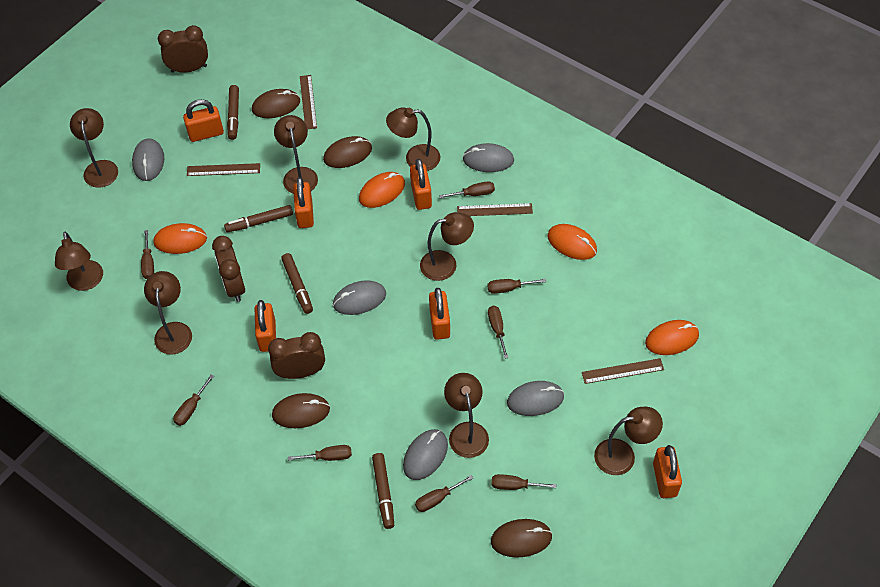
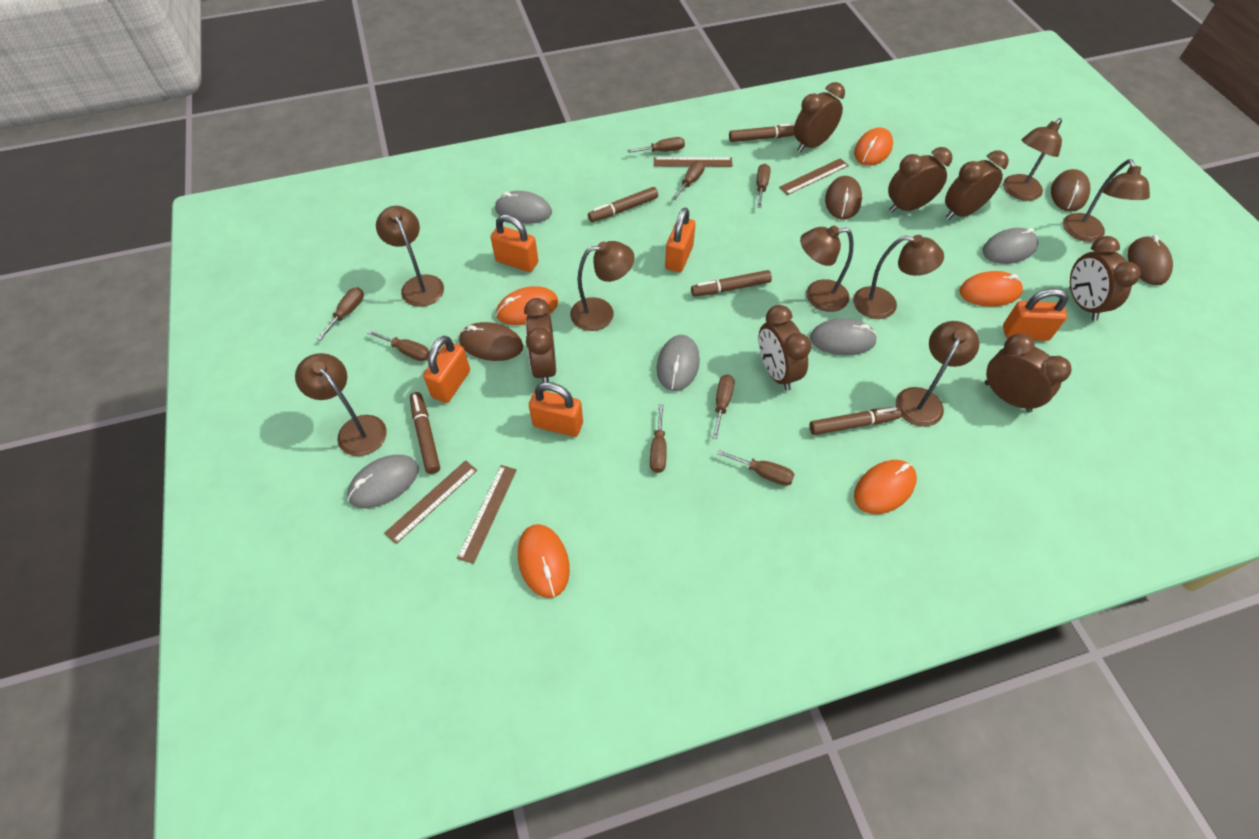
brown clock: [158,25,208,73] [212,236,245,302] [268,332,325,379] = 3 -> [524,298,556,383] [759,305,811,391] [794,82,845,152] [888,147,953,213] [945,151,1009,220] [985,333,1072,413] [1069,236,1141,321] = 7
brown marker: [224,205,293,232] [227,85,239,140] [281,253,313,314] [372,453,394,529] = 4 -> [410,392,440,474] [588,187,658,222] [691,270,772,297] [729,123,795,142] [809,407,902,435] = 5
orange mouse: [153,223,207,254] [359,172,405,208] [547,224,597,260] [645,320,699,355] = 4 -> [496,286,558,325] [518,524,570,598] [854,127,893,166] [854,460,917,514] [959,271,1023,307] = 5
orange padlock: [183,99,224,142] [255,300,276,352] [293,177,314,228] [410,159,432,210] [429,288,450,340] [653,445,682,498] = 6 -> [423,336,470,403] [491,214,538,272] [529,382,583,437] [665,207,696,272] [1003,288,1068,341] = 5

